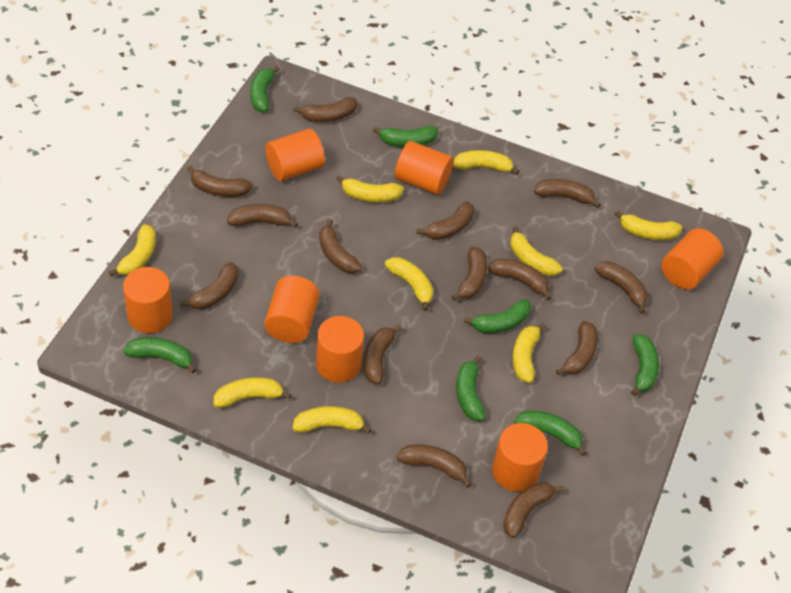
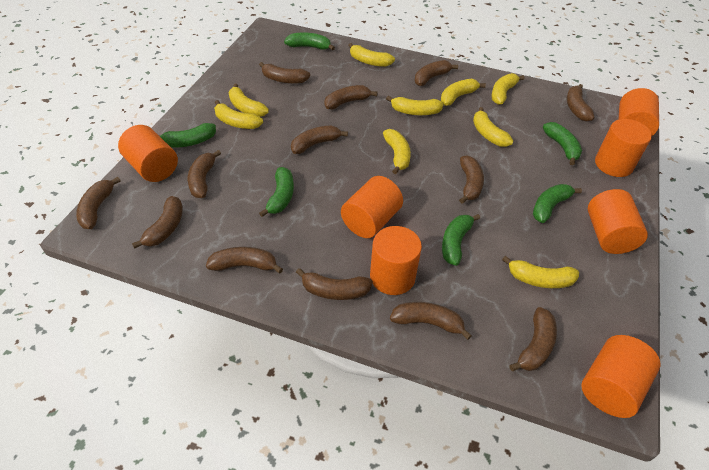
brown banana: [180,262,238,309] [187,166,252,197] [227,204,298,228] [294,97,357,122] [319,219,362,273] [364,325,402,385] [397,444,472,488] [417,201,474,240] [451,247,487,301] [488,258,551,301] [503,482,564,538] [534,179,601,208] [556,321,598,375] [595,261,648,313] = 14 -> [76,177,121,229] [132,196,183,249] [188,150,221,198] [206,247,283,273] [259,62,310,84] [291,125,348,154] [296,268,373,300] [324,85,378,110] [390,302,472,340] [415,60,458,86] [459,155,484,204] [509,307,557,371] [567,84,595,122] = 13
green banana: [123,337,197,373] [250,66,280,112] [373,125,438,147] [456,356,486,421] [464,299,531,333] [514,410,586,456] [631,334,659,396] = 7 -> [160,123,216,148] [259,167,294,217] [284,32,335,50] [442,214,480,266] [533,184,582,223] [543,122,582,165] = 6

